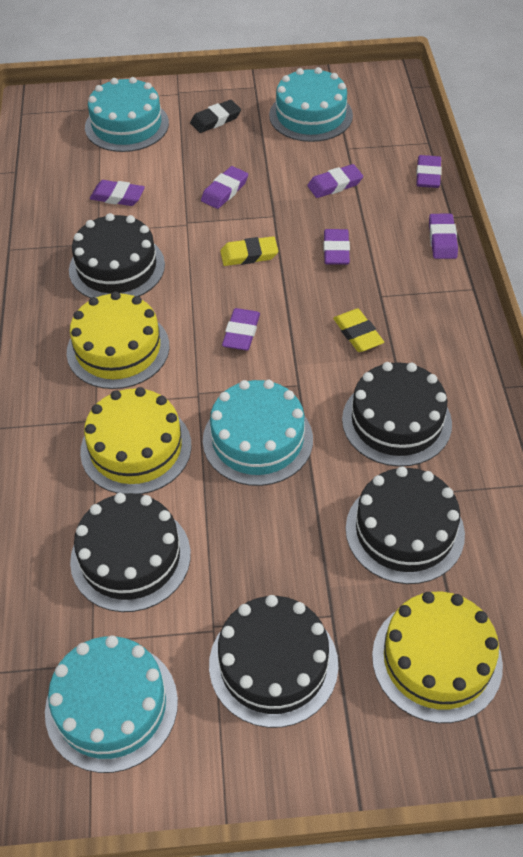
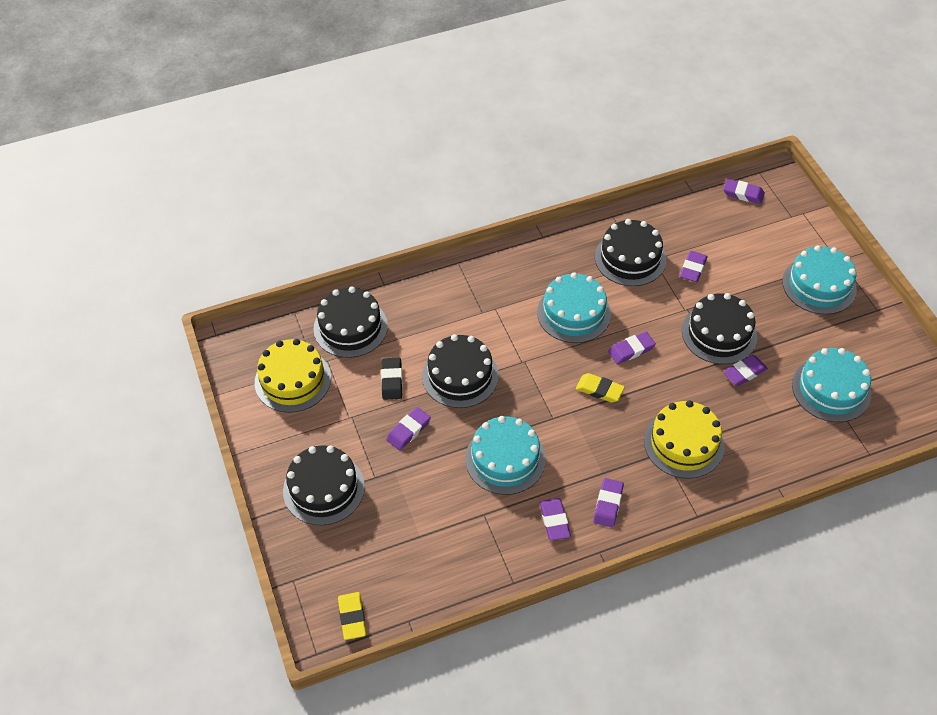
yellow cake: [67,291,169,389] [80,387,191,494] [372,592,503,723] = 3 -> [255,339,331,413] [644,400,725,478] = 2

